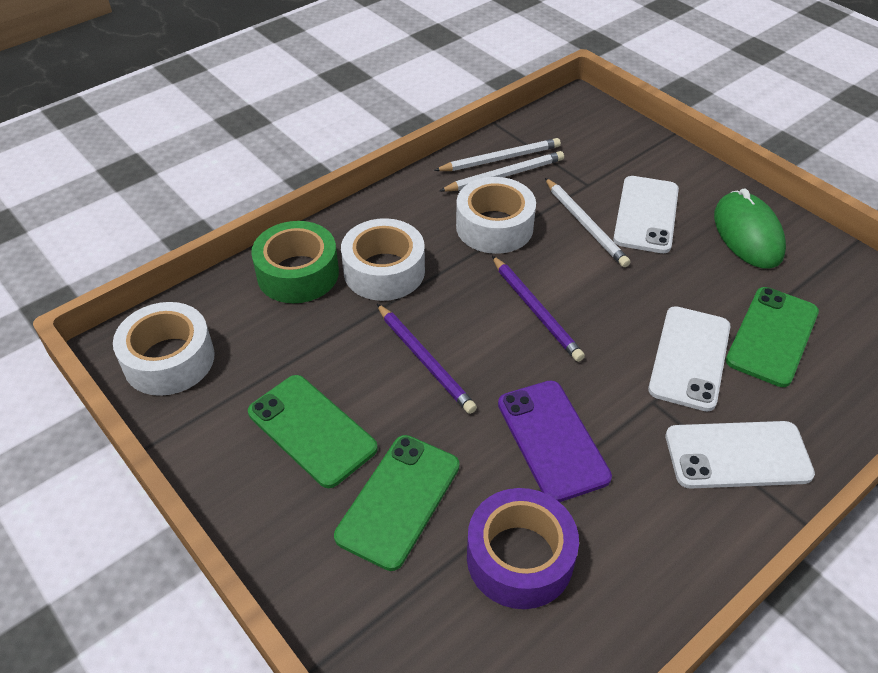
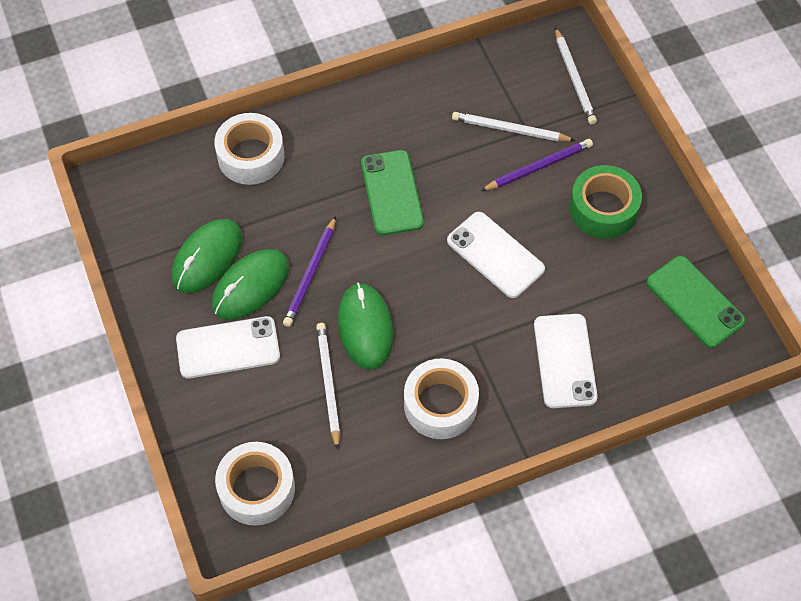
green mouse: [714,188,786,269] = 1 -> [172,219,242,293] [212,249,289,320] [338,283,394,370] = 3
green phone: [248,375,378,488] [334,435,460,571] [726,287,819,387] = 3 -> [361,150,424,235] [647,256,746,348] = 2
purple phone: [498,380,612,502] = 1 -> none = 0
purple tape: [467,488,579,609] = 1 -> none = 0

